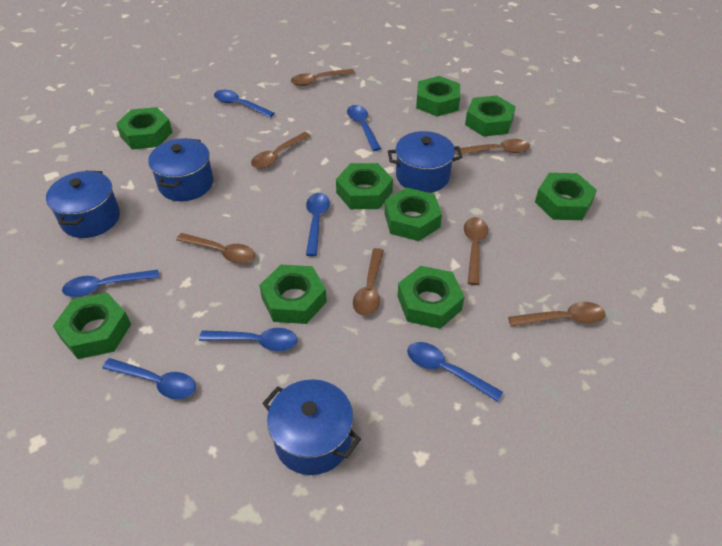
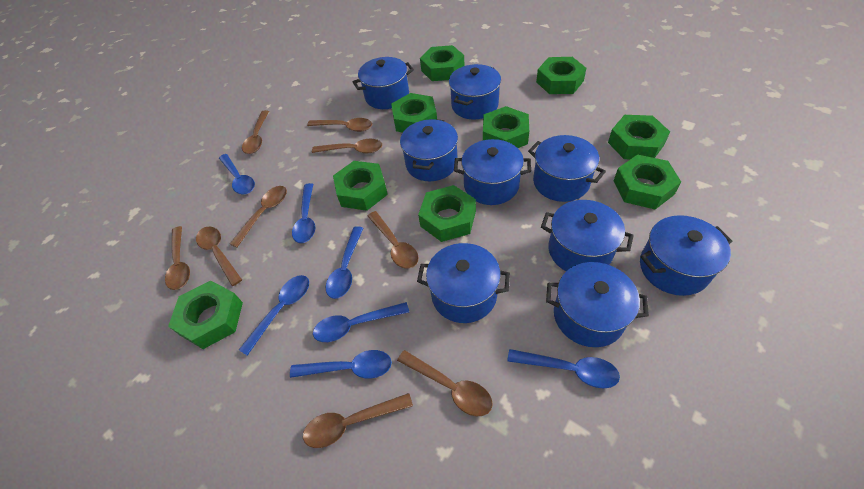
blue pot: [46,171,120,238] [148,138,213,201] [262,379,361,475] [388,131,463,193] = 4 -> [353,57,414,109] [400,119,458,181] [417,243,510,323] [449,64,501,120] [454,139,531,205] [528,135,606,202] [541,200,634,271] [546,262,649,347] [640,215,732,296] = 9
brown spoon: [176,233,255,264] [251,132,310,169] [291,69,355,86] [353,248,384,316] [455,139,530,155] [464,217,488,285] [508,302,606,327] = 7 -> [165,226,190,290] [196,227,242,286] [230,186,287,247] [242,110,269,154] [303,393,413,448] [307,118,372,132] [312,139,382,153] [368,211,419,269] [397,350,493,416] = 9

